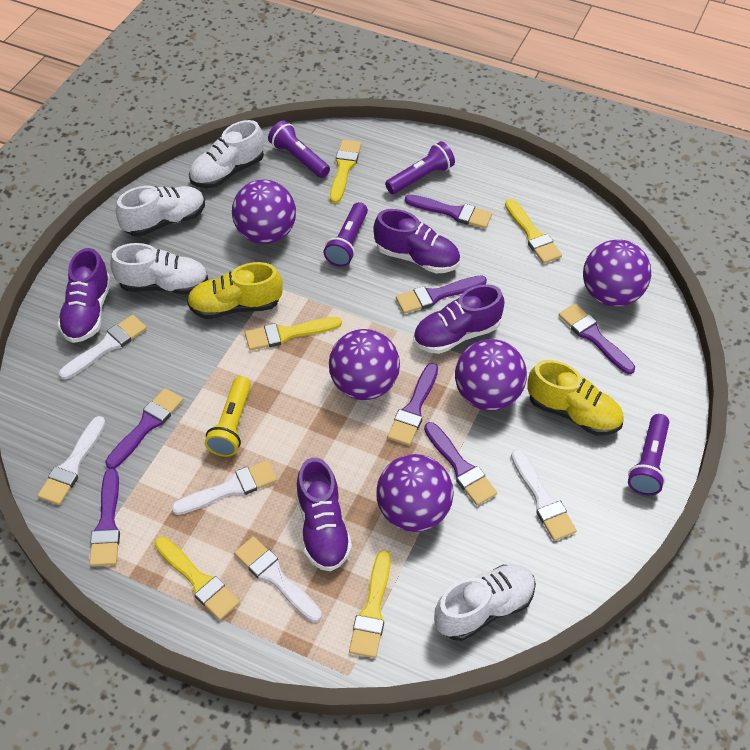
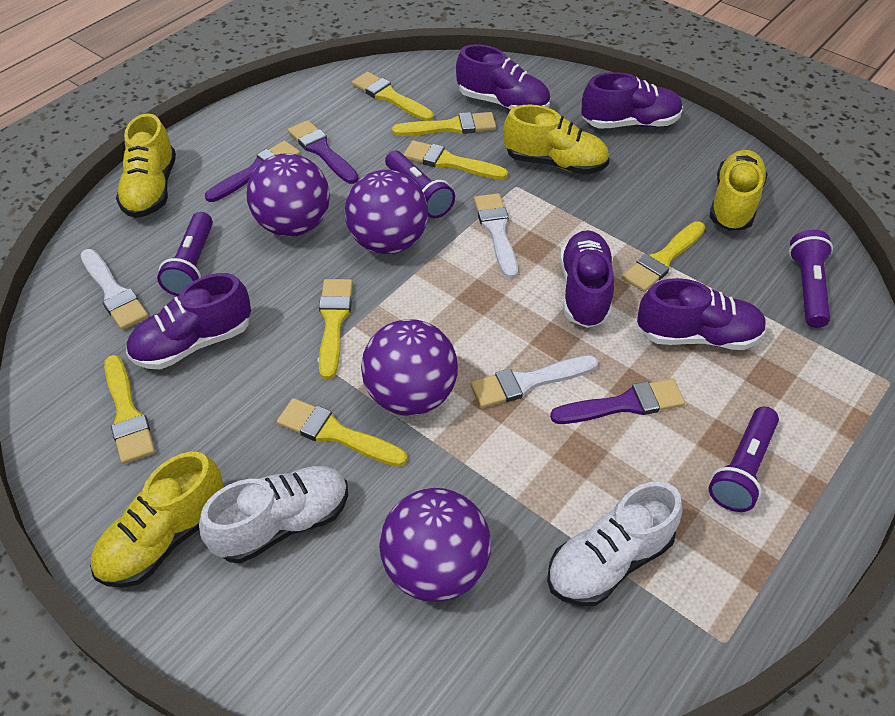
purple ball: [232,179,296,244] [329,329,400,400] [376,454,454,532] [455,339,527,411] [583,240,651,307] = 5 -> [247,153,330,237] [344,170,428,254] [361,319,458,416] [379,488,491,602] = 4
purple brush: [89,468,120,566] [105,388,183,469] [387,363,438,446] [396,275,487,314] [405,194,492,229] [424,422,497,506] [559,304,635,374] = 7 -> [205,141,300,202] [288,120,359,184] [550,379,685,424] = 3
purple shoe: [57,248,111,343] [296,458,352,572] [373,209,460,273] [413,284,505,354] = 4 -> [126,273,251,369] [456,44,550,110] [560,230,614,328] [581,72,683,129] [637,278,767,350] = 5
white brush: [38,416,106,505] [59,315,147,379] [171,460,277,515] [234,536,322,622] [511,449,577,541] = 5 -> [80,249,149,330] [470,355,598,408] [474,193,518,279] = 3
white shoe: [110,243,208,294] [116,186,205,237] [189,120,264,188] [434,565,536,641] = 4 -> [199,466,348,563] [547,481,683,606] = 2
yellow brush: [155,536,240,620] [245,317,342,350] [330,140,361,203] [349,550,391,658] [505,199,562,264] = 5 -> [104,355,155,464] [277,398,407,467] [319,279,353,380] [352,72,434,121] [392,112,496,136] [403,140,508,180] [622,221,705,292] = 7
yellow flashlight: [205,376,251,457] = 1 -> none = 0
yellow shoe: [187,262,283,319] [527,360,624,435] = 2 -> [90,452,223,588] [116,113,176,218] [504,105,610,174] [709,150,768,231] = 4

